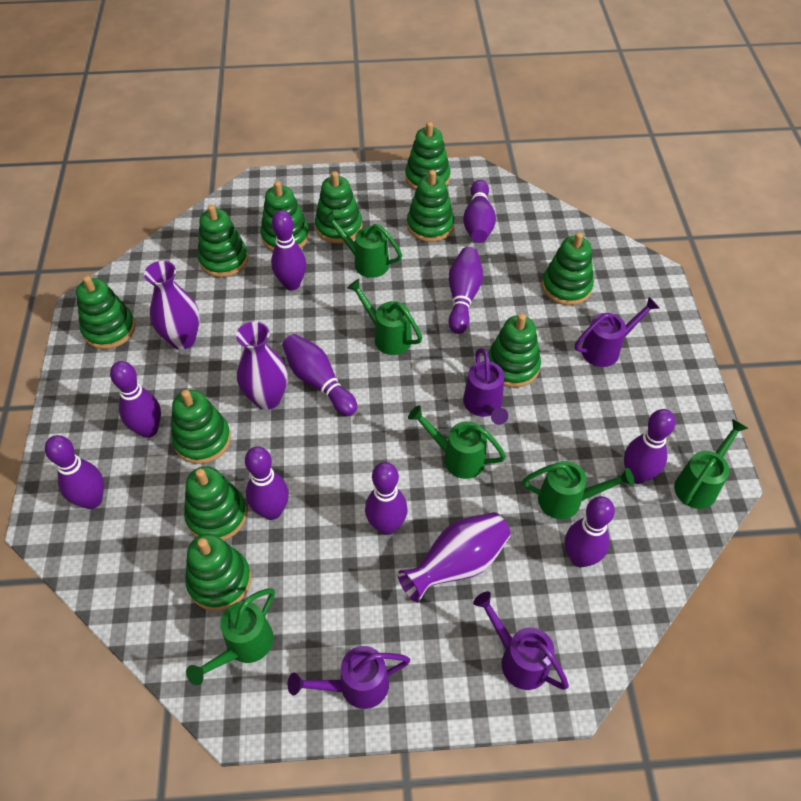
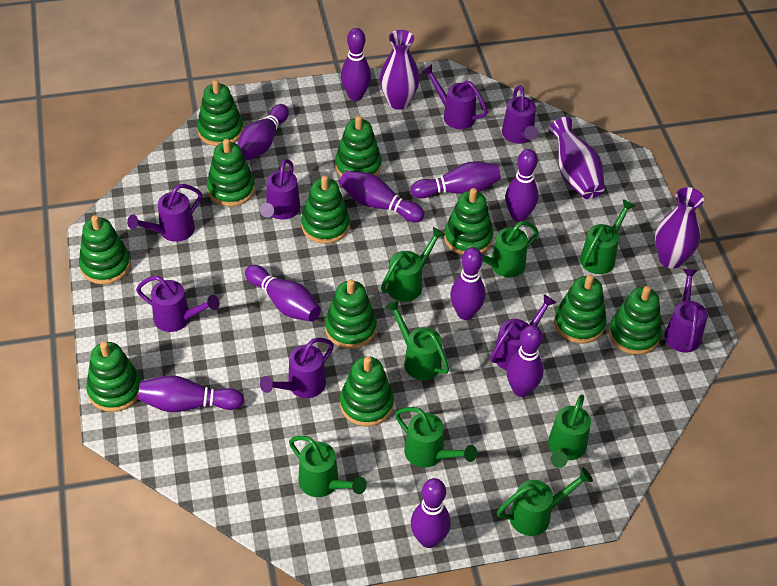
green watering can: [186,588,275,685] [322,211,402,278] [347,279,422,355] [408,405,506,479] [523,461,634,519] [674,419,748,509] = 6 -> [289,436,367,497] [381,227,445,302] [385,300,449,380] [395,407,477,468] [474,221,539,278] [497,467,593,536] [548,394,591,468] [580,199,635,274] = 8
purple watering can: [287,646,410,709] [463,348,508,425] [473,591,569,690] [575,297,659,367] = 4 -> [127,184,202,242] [136,276,220,332] [260,159,300,220] [260,338,334,398] [421,64,488,129] [490,294,556,370] [502,85,538,144] [665,269,708,352] = 8

